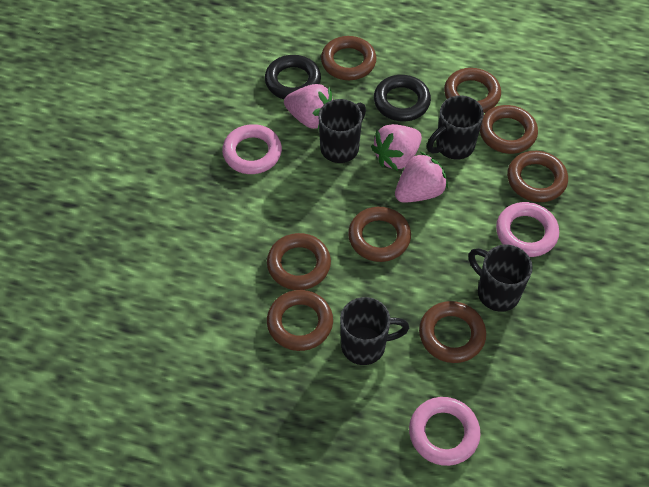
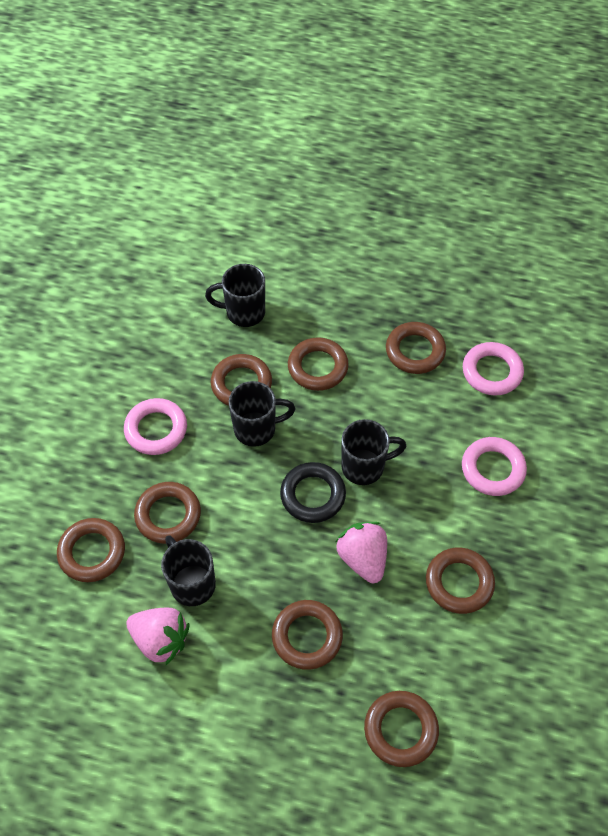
black ring: [265,55,321,99] [374,75,431,121] = 2 -> [280,462,346,523] = 1
pink strawberry: [284,84,333,129] [371,124,422,171] [395,152,448,203] = 3 -> [126,608,189,665] [336,522,387,583] = 2

